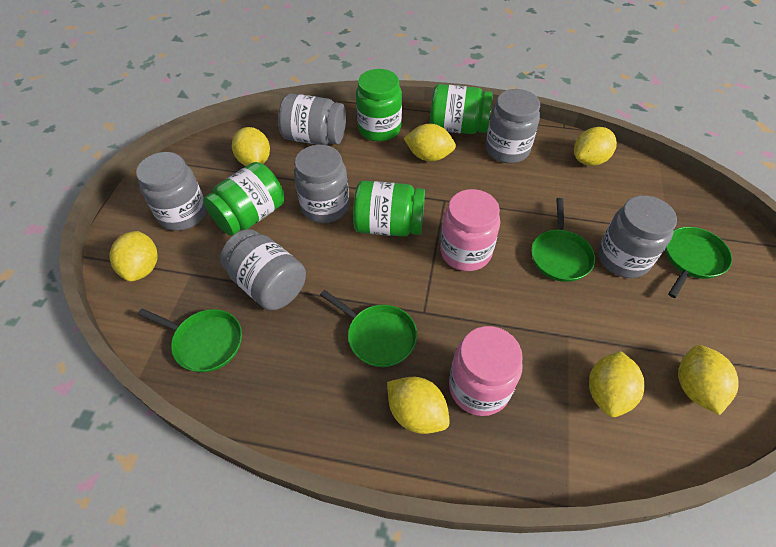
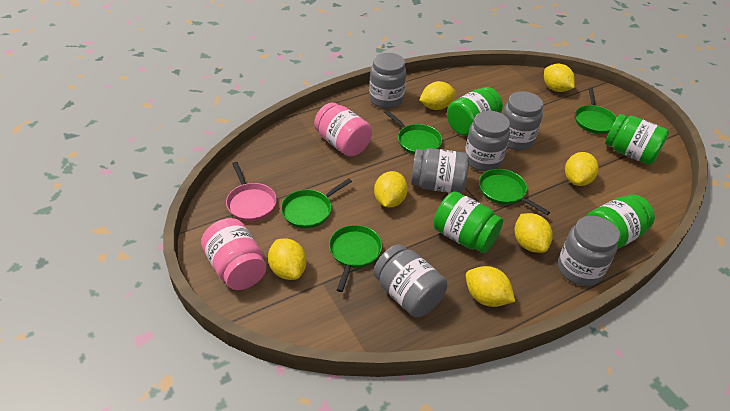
green pan: [138,308,242,372] [320,290,417,367] [531,198,595,282] [665,227,732,298] = 4 -> [281,178,352,228] [329,225,382,292] [384,110,442,155] [479,169,550,215] [575,87,617,134] = 5
pink pan: none = 0 -> [226,162,277,221] = 1

